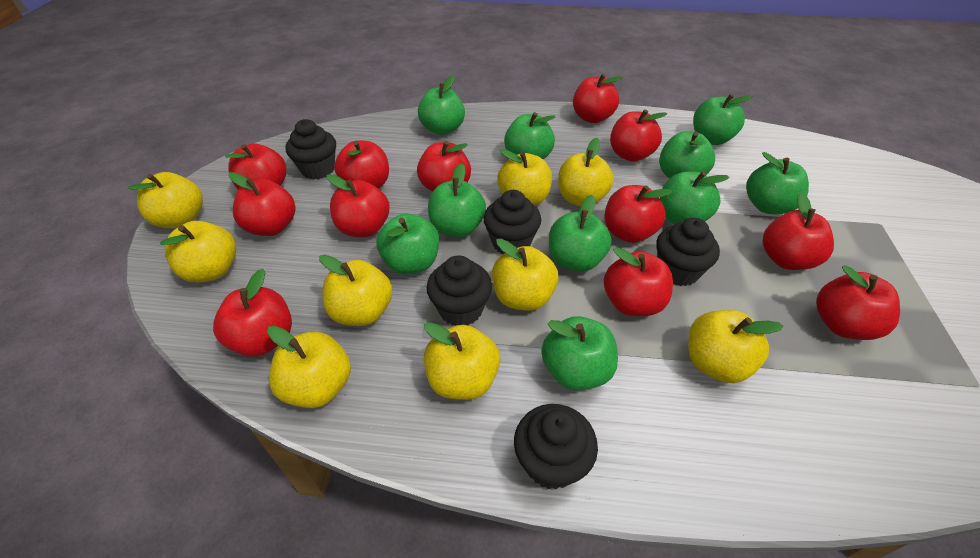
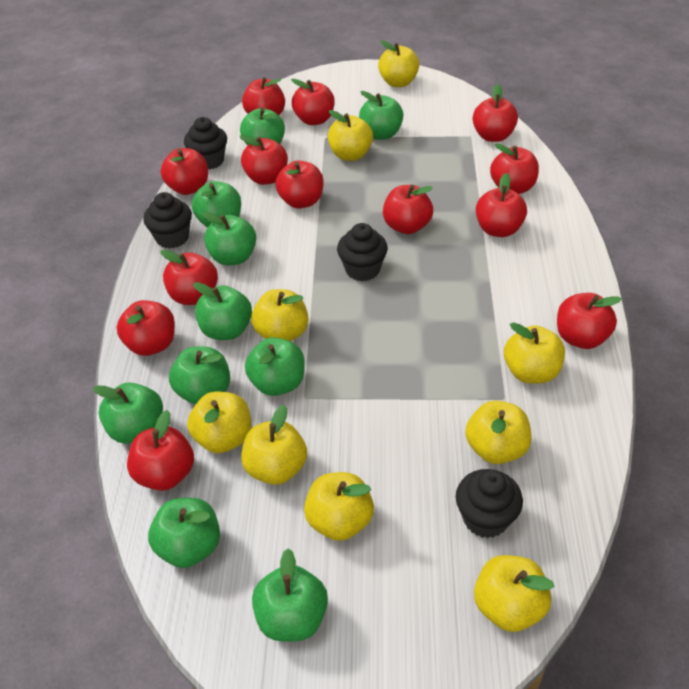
black cupcake: [286,119,336,179] [427,255,492,326] [484,190,541,254] [514,404,598,489] [656,218,720,286] = 5 -> [143,192,192,249] [184,117,227,170] [337,223,388,281] [456,469,523,538] = 4
red apple: [213,269,292,357] [225,144,287,189] [228,172,296,236] [327,174,389,237] [334,140,389,189] [417,141,471,192] [573,74,623,123] [604,247,673,316] [605,185,672,243] [610,109,667,162] [763,192,834,270] [816,265,900,340] = 12 -> [117,300,175,356] [127,410,194,491] [160,250,218,305] [161,148,208,195] [240,135,288,185] [242,77,285,115] [275,160,324,209] [291,79,335,125] [383,185,433,234] [473,84,518,142] [476,173,527,237] [490,143,539,194] [557,293,622,349] = 13

